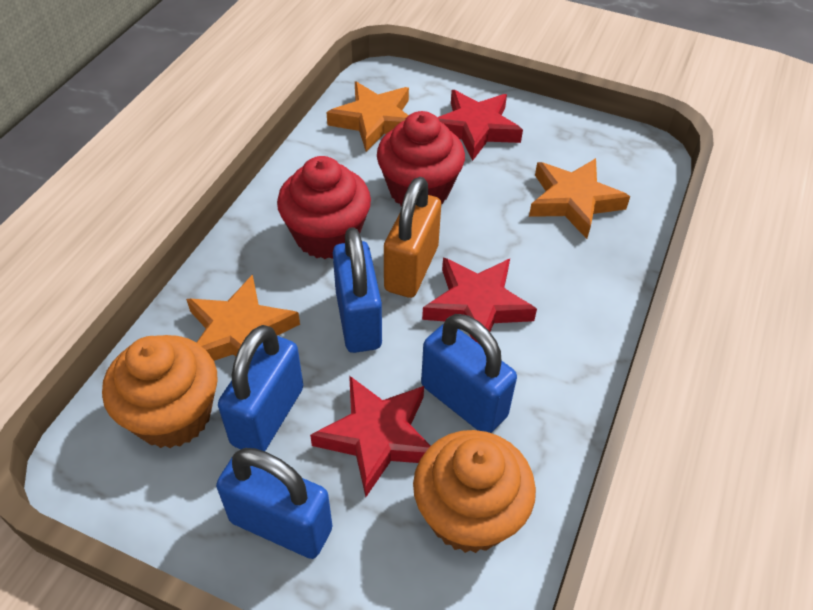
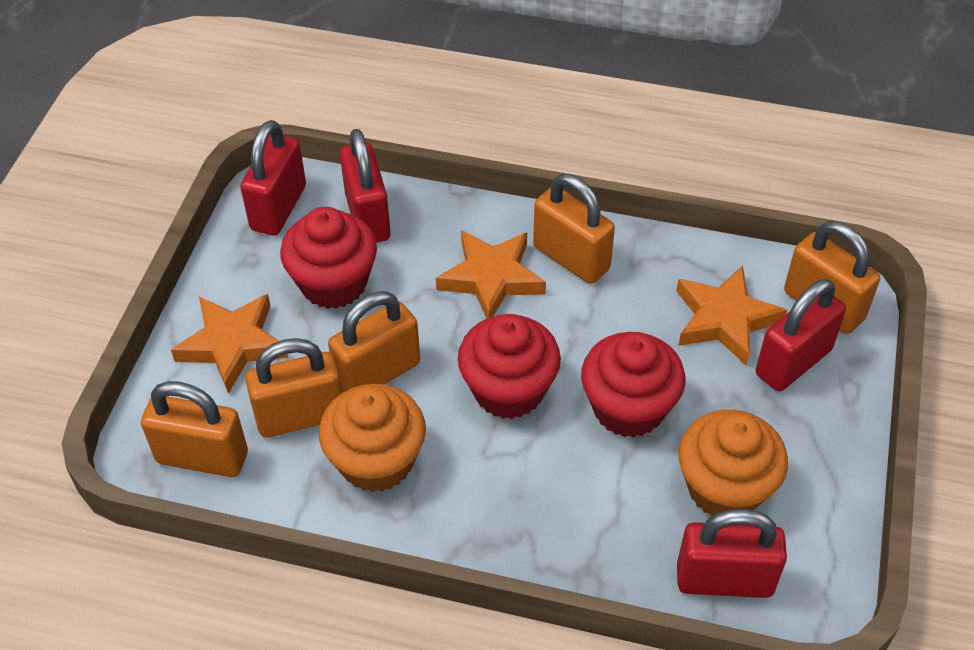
blue padlock: [216,448,332,559] [218,325,303,451] [333,227,382,353] [421,314,517,433] = 4 -> none = 0
orange padlock: [384,177,441,298] = 1 -> [141,381,248,477] [245,338,343,438] [328,291,420,392] [533,174,615,284] [784,221,880,334] = 5
red cupcake: [277,156,371,259] [377,111,465,206] = 2 -> [280,207,377,309] [458,314,561,419] [581,332,685,438] = 3
red padlock: none = 0 -> [240,120,306,236] [340,129,391,243] [677,509,787,598] [756,279,846,391] = 4
red star: [310,375,431,497] [422,258,537,343] [437,90,523,161] = 3 -> none = 0

